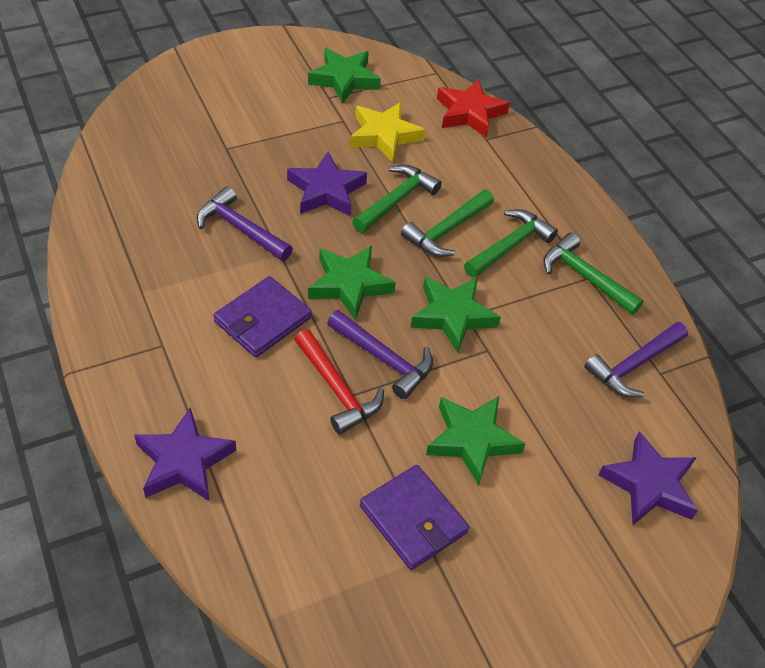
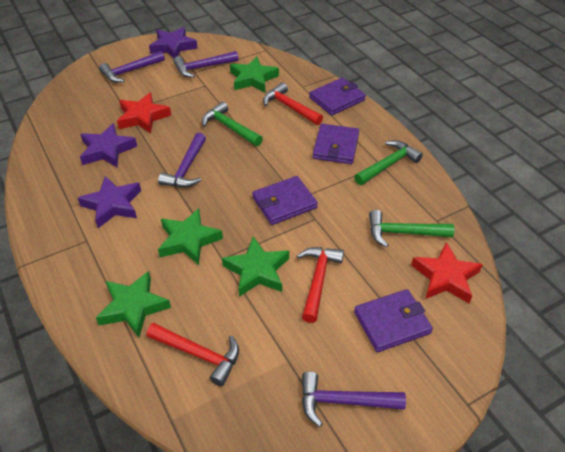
green hammer: [352,165,442,233] [401,190,494,257] [464,209,558,278] [543,232,644,315] = 4 -> [202,101,263,146] [354,140,423,185] [369,210,454,248] = 3
purple hammer: [197,186,293,261] [327,310,433,399] [584,322,688,397] = 3 -> [99,51,165,83] [158,133,206,188] [173,51,239,78] [302,372,406,427] = 4
purple wallet: [213,276,312,357] [360,465,469,570] = 2 -> [252,176,318,225] [309,78,366,115] [313,124,359,164] [354,289,433,352] = 4
red hammer: [294,329,384,434] = 1 -> [146,323,239,386] [263,82,323,125] [297,247,344,323] = 3
red star: [437,79,510,138] = 1 -> [117,92,171,134] [411,242,483,303] = 2
yellow star: [350,102,425,162] = 1 -> none = 0

